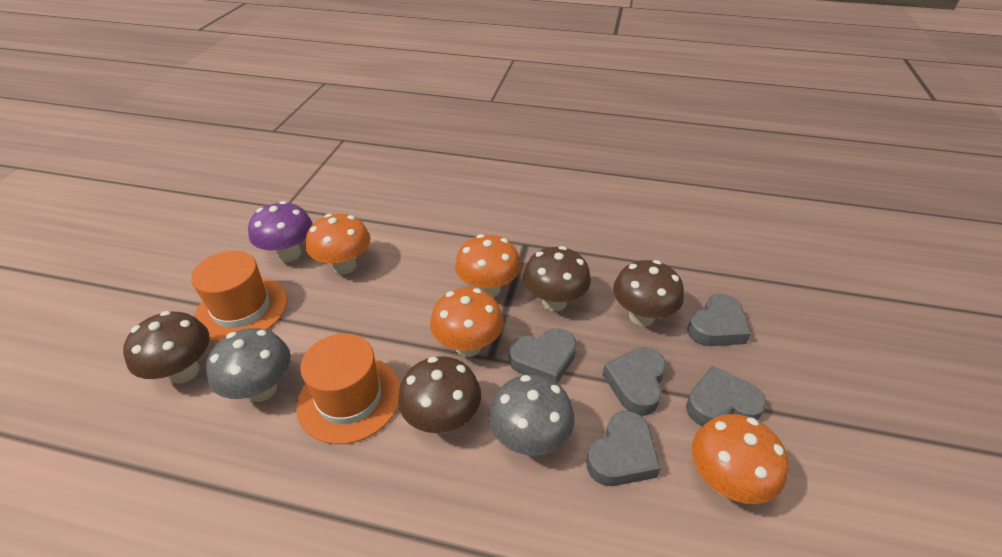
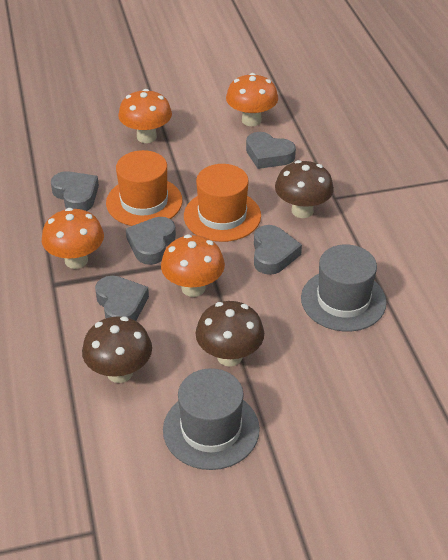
brown mushroom: [123,311,210,383] [398,356,481,433] [523,246,591,312] [613,260,684,326] = 4 -> [82,316,152,383] [196,301,264,367] [275,160,334,218] = 3
grey hat: none = 0 -> [163,368,260,470] [301,244,387,332] = 2
grey mushroom: [206,328,291,402] [489,375,574,456] = 2 -> none = 0
purple mushroom: [248,201,313,262] = 1 -> none = 0

